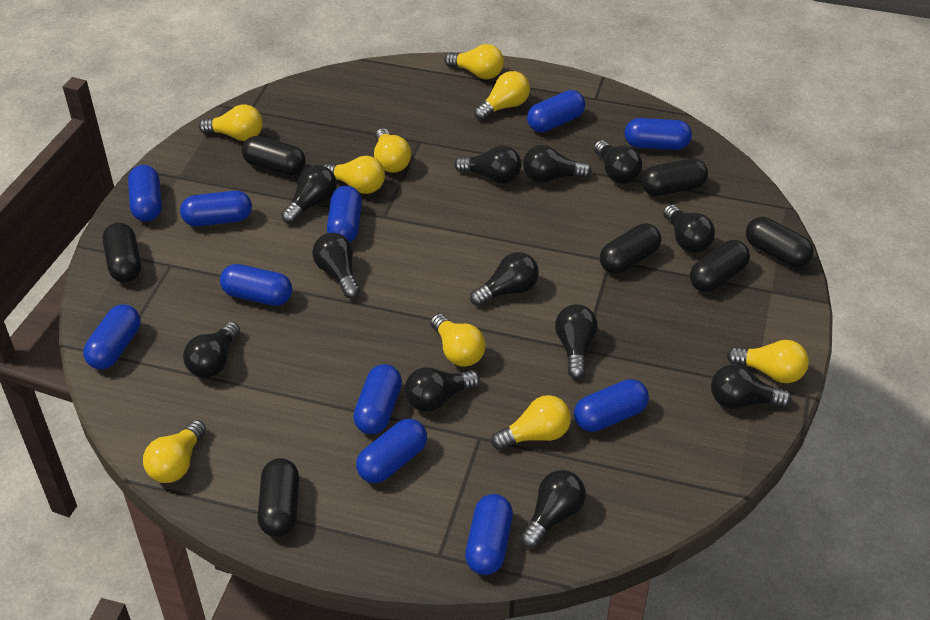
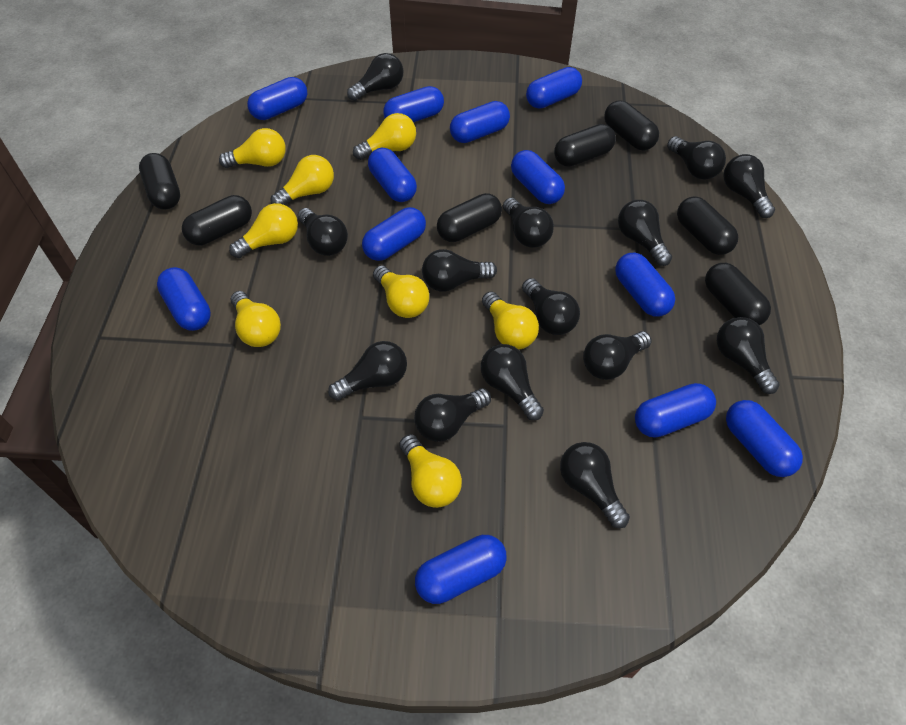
black light bulb: [183,322,240,378] [281,165,337,224] [312,233,360,298] [404,367,480,412] [454,146,521,184] [470,252,539,306] [520,470,586,548] [523,145,591,183] [555,304,598,379] [594,140,642,184] [663,205,715,253] [711,364,791,409] = 12 -> [298,208,348,256] [328,341,407,401] [347,53,403,101] [414,388,491,442] [422,249,497,292] [481,344,544,420] [503,198,554,248] [522,278,580,335] [560,442,630,528] [583,331,652,380] [618,200,672,266] [667,136,726,180] [717,317,780,394] [723,154,775,218] = 14
blue capsule: [83,305,140,369] [128,165,162,221] [180,191,252,227] [220,264,292,306] [327,186,362,242] [353,364,402,435] [356,419,427,483] [465,494,513,575] [527,90,585,132] [574,379,649,432] [625,118,692,150] = 11 -> [157,267,211,331] [247,77,307,120] [362,207,426,261] [368,148,417,202] [383,86,444,122] [415,535,507,604] [450,101,510,143] [511,150,565,204] [526,67,582,109] [615,253,675,317] [635,383,716,438] [726,400,803,477] = 12
yellow light bulb: [143,420,206,483] [199,104,263,141] [323,156,385,194] [374,128,411,173] [430,314,486,367] [444,44,504,79] [474,71,530,120] [491,395,571,450] [727,340,809,383] = 9 -> [219,128,286,168] [229,203,298,258] [231,291,281,347] [271,155,334,205] [353,113,416,160] [373,265,429,318] [399,434,462,508] [482,291,539,349] = 8

